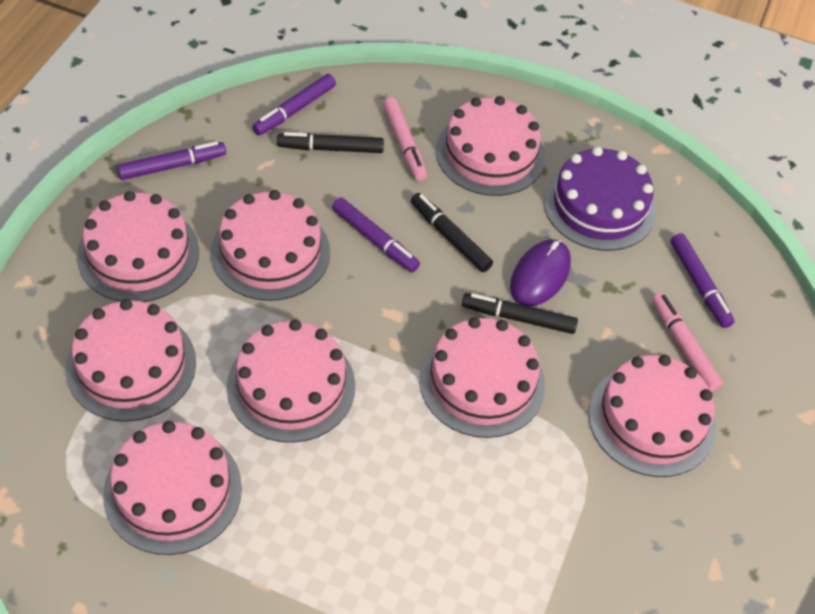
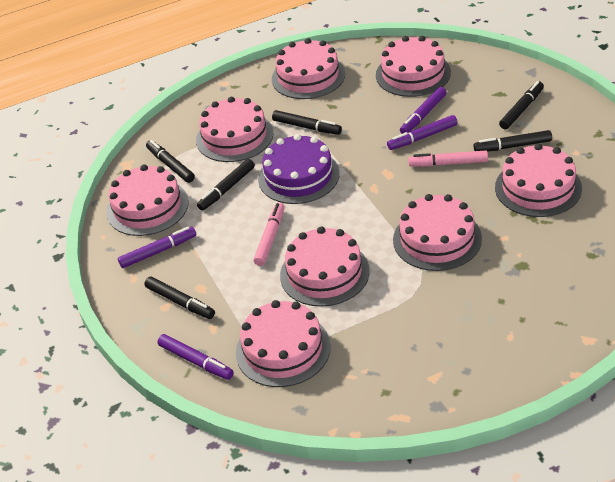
black marker: [277,132,384,153] [411,193,493,272] [462,293,578,334] = 3 -> [144,277,215,319] [146,140,195,183] [197,159,255,211] [272,110,342,135] [474,130,552,152] [499,81,544,129] = 6
purple mouse: [510,239,571,306] = 1 -> none = 0

